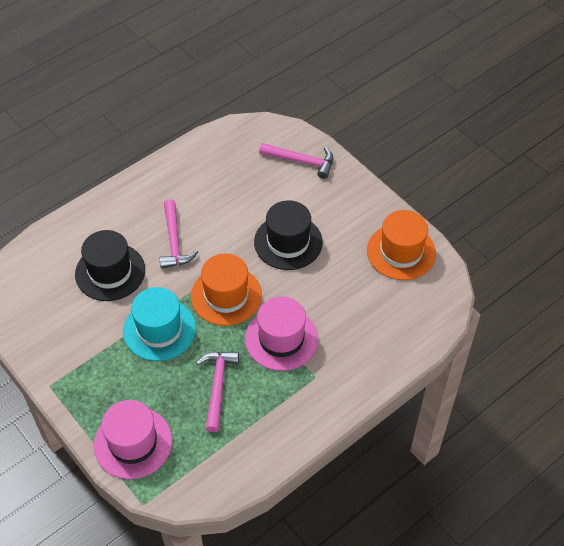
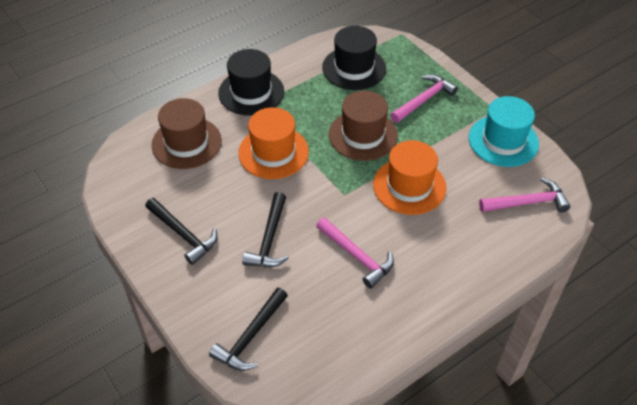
black hammer: none = 0 -> [145,198,217,265] [209,288,288,371] [242,192,289,267] = 3
brown hat: none = 0 -> [152,98,222,169] [329,91,398,161] = 2
pink hat: [94,400,172,479] [245,296,318,371] = 2 -> none = 0

